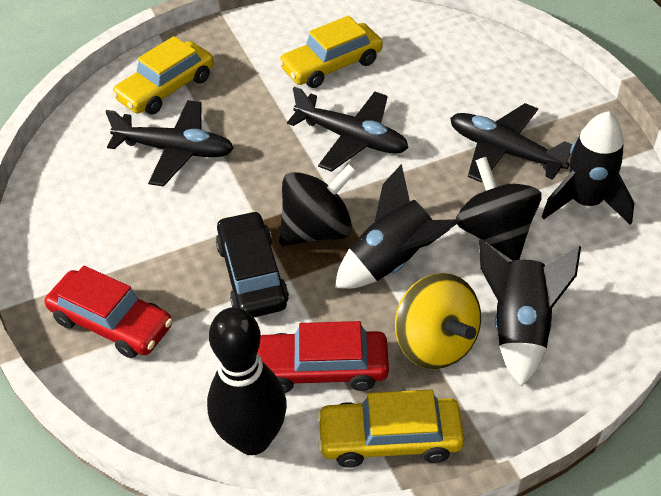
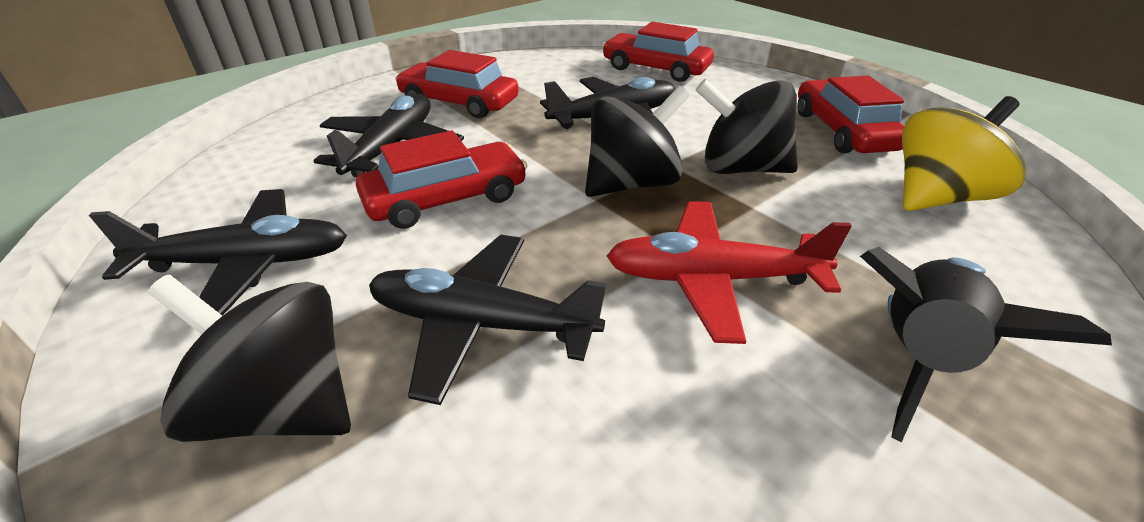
black bowling pin: [207,307,287,455] = 1 -> none = 0
black car: [216,211,289,317] = 1 -> none = 0
black plane: [106,100,234,187] [287,87,408,172] [450,103,573,183] = 3 -> [89,189,347,316] [314,94,464,177] [369,235,607,405] [540,77,675,129] = 4
black rocket: [335,164,458,289] [479,239,581,387] [542,111,634,225] = 3 -> [860,247,1112,442] = 1
black spinning top: [279,164,357,246] [456,157,541,261] = 2 -> [148,275,351,442] [585,86,690,197] [695,79,798,174] = 3
red car: [45,266,173,358] [258,321,389,393] = 2 -> [356,130,527,229] [395,50,519,118] [602,22,714,82] [797,76,904,153] = 4
red plane: none = 0 -> [607,201,852,344] = 1
yellow car: [112,36,214,114] [278,16,383,88] [317,389,464,468] = 3 -> none = 0

